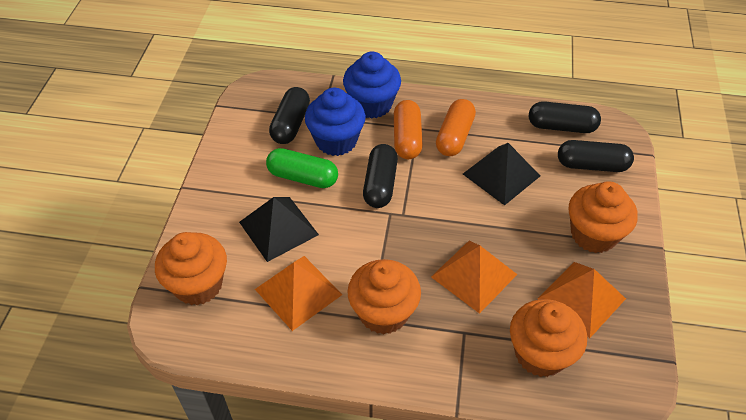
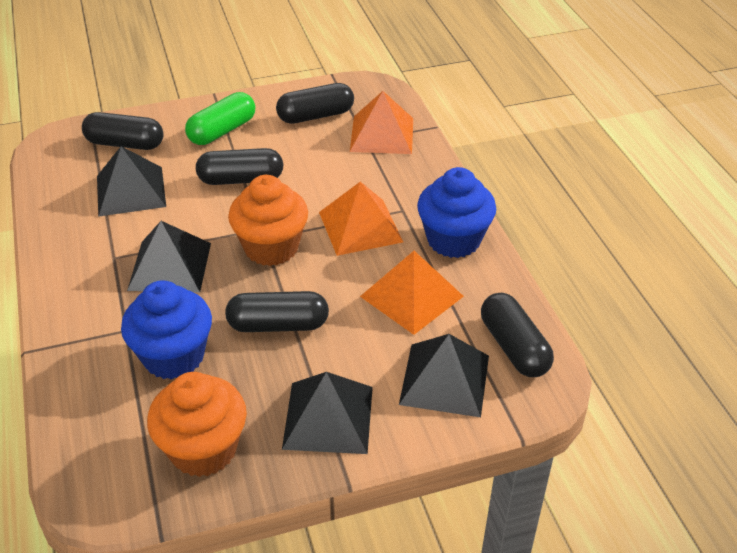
black capsule: [269,87,310,144] [363,144,398,208] [529,101,601,133] [558,140,634,172] = 4 -> [82,112,164,150] [196,148,283,185] [225,291,329,332] [276,83,354,124] [481,293,554,377] = 5
black pyramid: [239,197,319,262] [463,143,540,206] = 2 -> [97,146,166,217] [127,221,211,292] [282,372,373,454] [399,334,489,417] = 4
orange capsule: [394,100,423,159] [436,99,476,156] = 2 -> none = 0
orange cupcake: [155,232,227,305] [347,259,421,334] [510,299,587,377] [569,181,638,253] = 4 -> [147,372,247,477] [228,175,308,266] = 2

